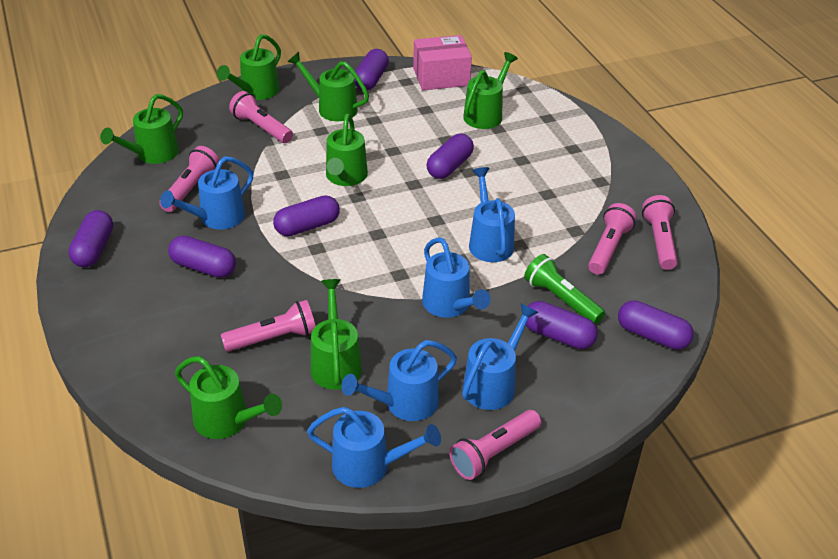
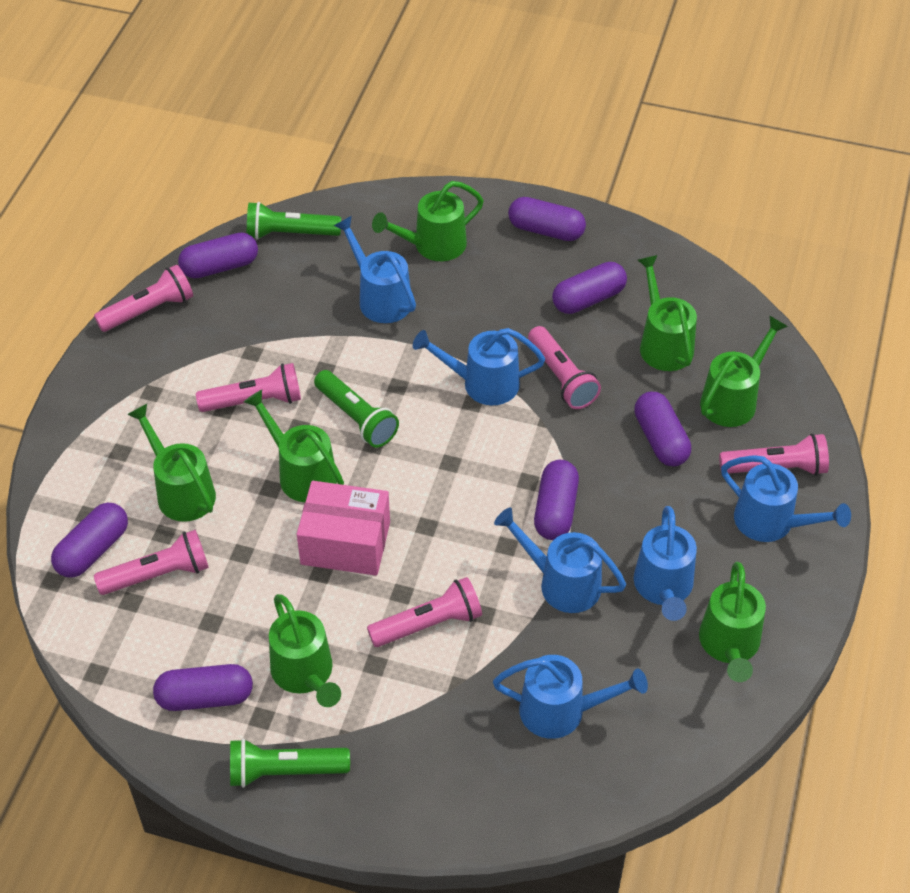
green flashlight: [524,254,605,325] = 1 -> [230,738,350,788] [247,202,341,239] [314,370,399,448] = 3

